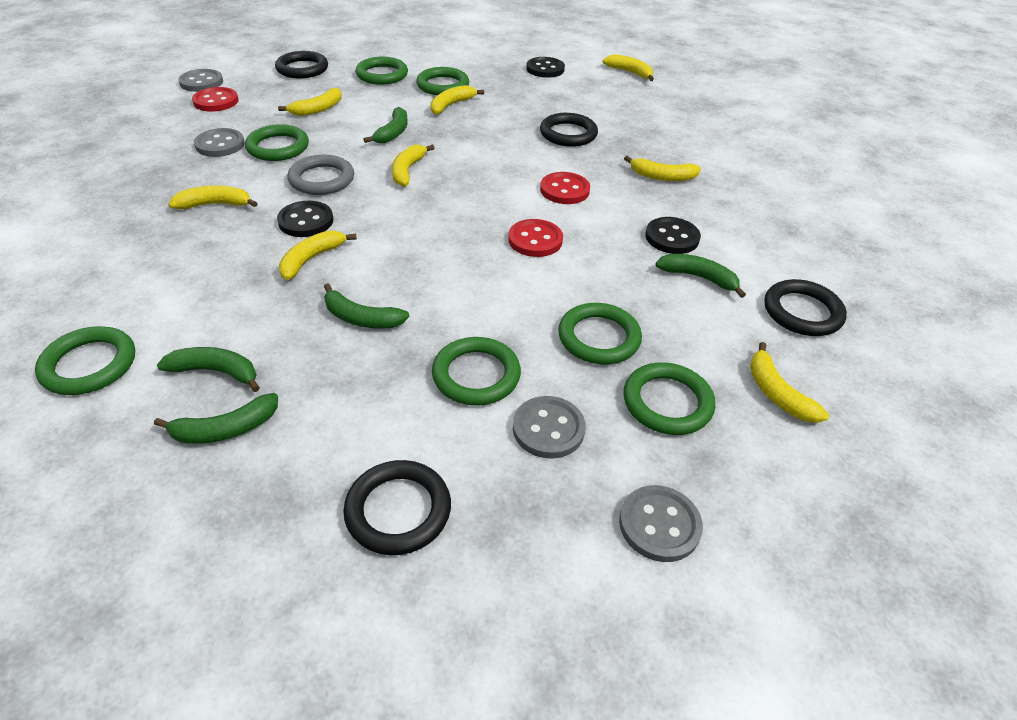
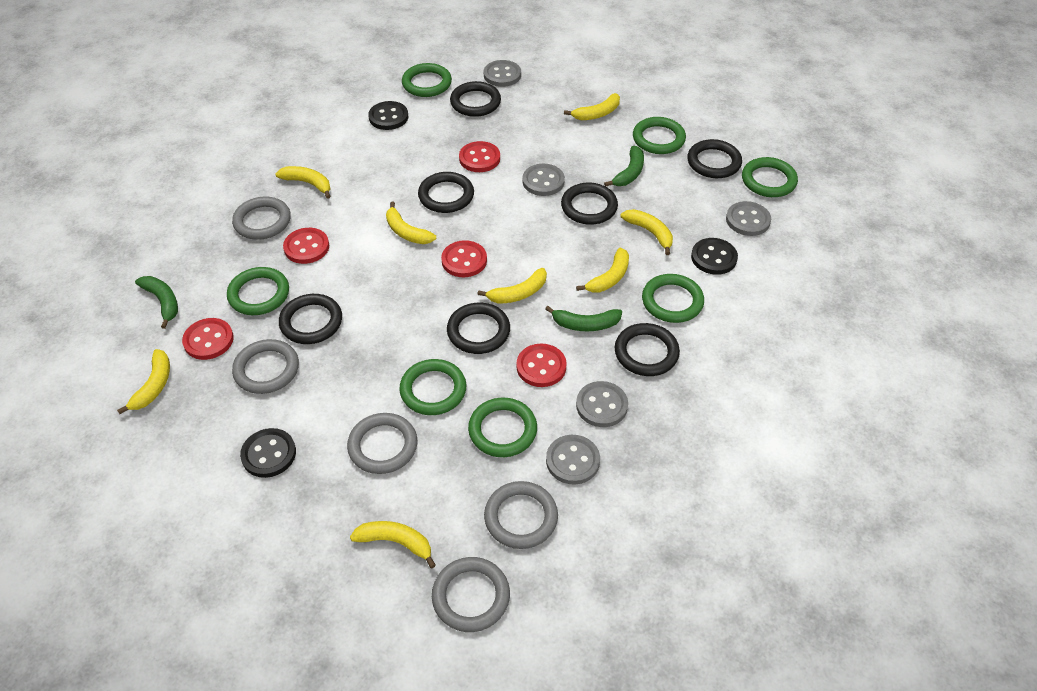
black ring: [275,51,328,78] [343,460,451,555] [540,113,598,147] [764,279,847,336] = 4 -> [279,294,342,344] [418,172,474,213] [447,303,510,354] [450,81,501,117] [561,183,618,225] [615,323,680,376] [687,139,742,178] = 7
green banana: [154,393,278,444] [157,347,260,392] [324,283,410,329] [364,107,408,143] [655,254,746,298] = 5 -> [135,276,178,329] [545,306,622,331] [604,146,644,187] = 3
grey button: [178,69,223,92] [194,128,245,157] [513,396,586,459] [619,485,703,562] = 4 -> [484,60,521,87] [522,164,565,196] [546,435,600,485] [576,381,628,427] [726,201,771,236] = 5
grey ring: [287,155,354,195] = 1 -> [232,197,291,240] [232,339,299,394] [347,413,417,474] [432,557,510,632] [484,481,558,549] = 5
red button: [192,87,238,112] [508,219,563,257] [540,172,590,204] = 3 -> [182,318,234,360] [283,228,329,264] [441,240,487,277] [459,141,500,172] [516,344,567,387] = 5

